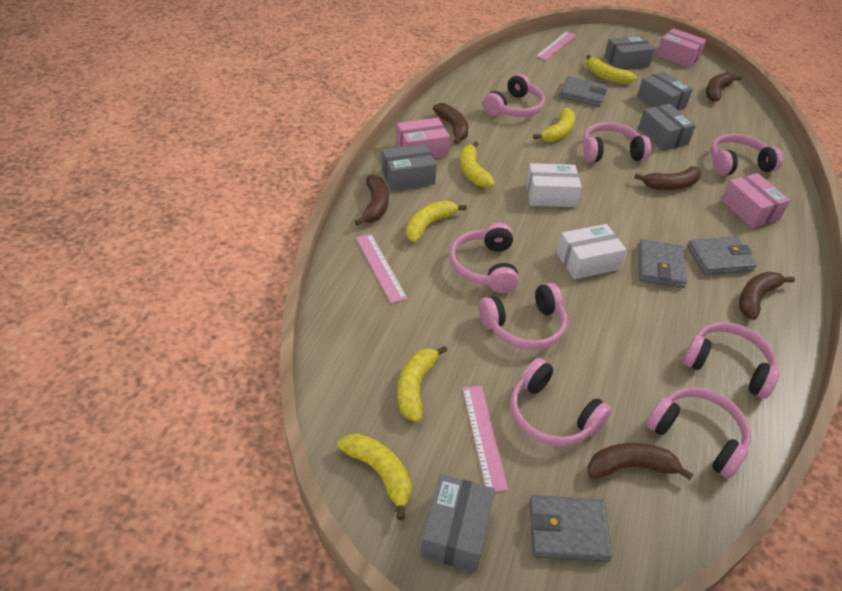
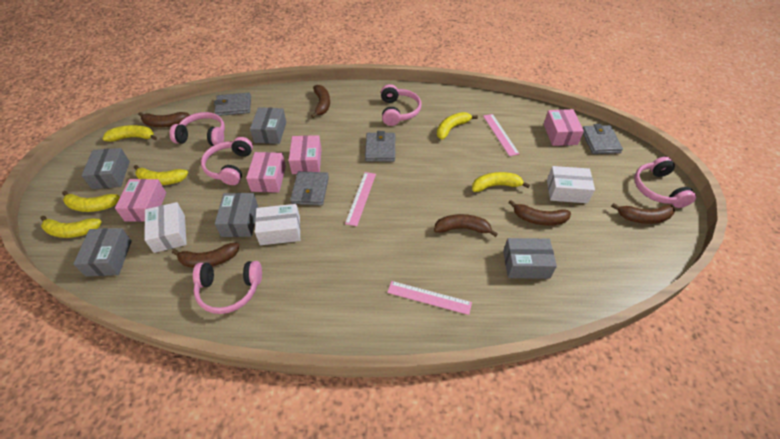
pink box: [397,118,450,158] [656,28,706,68] [721,173,790,228] = 3 -> [115,179,166,222] [246,152,286,193] [289,135,322,174] [544,109,584,146] = 4
pink headphones: [449,223,519,293] [479,283,567,350] [483,74,545,117] [511,358,612,447] [583,122,651,162] [646,387,751,479] [683,322,780,399] [710,134,783,176] = 8 -> [170,112,225,146] [193,261,262,314] [201,137,253,185] [381,84,421,126] [634,157,696,208] = 5
white box: [526,163,582,207] [556,224,626,279] = 2 -> [144,202,187,253] [255,204,300,245] [547,166,595,203] = 3

